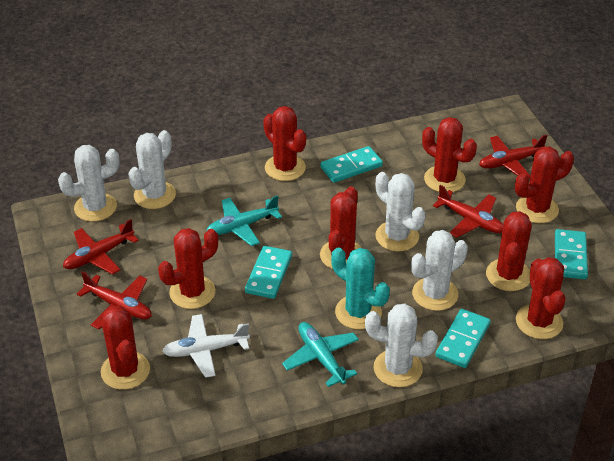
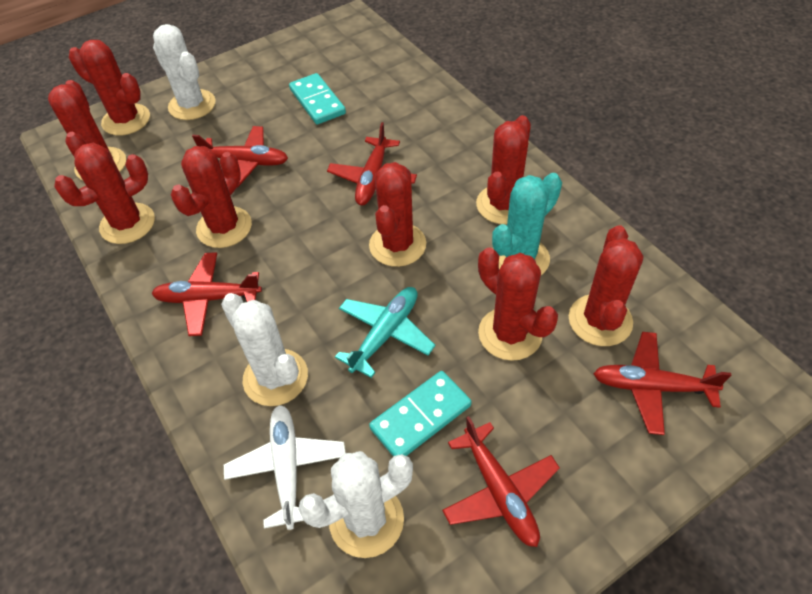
red plane: [63,219,139,275] [77,271,152,330] [433,185,503,238] [479,135,547,178] = 4 -> [151,252,262,336] [192,126,288,187] [327,122,417,206] [442,416,560,547] [593,332,731,435] = 5
turquoise domino: [245,246,292,299] [320,146,383,183] [436,309,491,368] [555,229,588,279] = 4 -> [289,73,346,124] [369,371,472,457] = 2
turquoise plane: [206,195,282,246] [282,322,359,387] = 2 -> [335,287,435,378] = 1
white cactus: [58,145,120,222] [128,130,176,209] [365,304,438,387] [375,172,426,252] [411,230,468,311] = 5 -> [153,24,216,120] [221,293,308,406] [298,451,413,558] = 3

